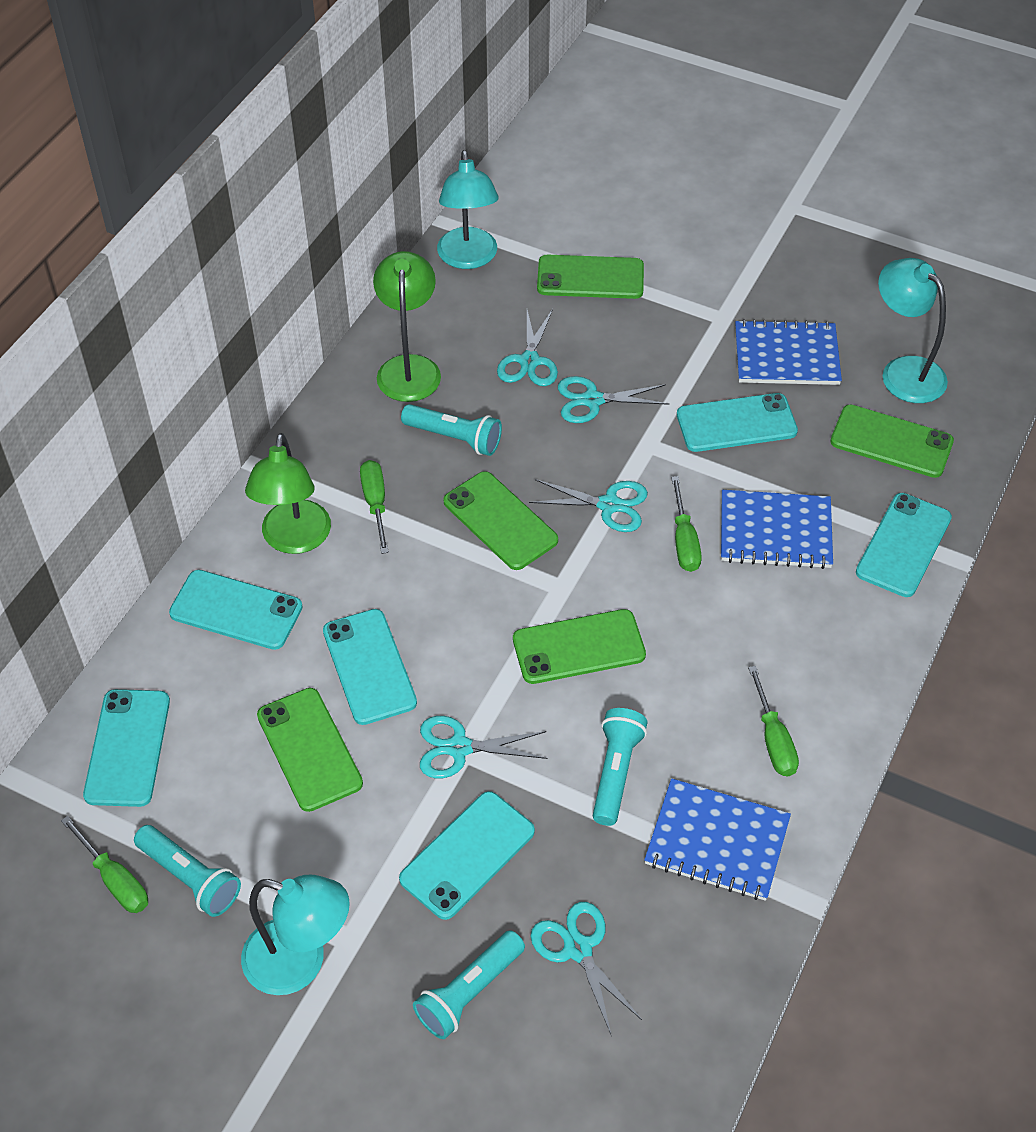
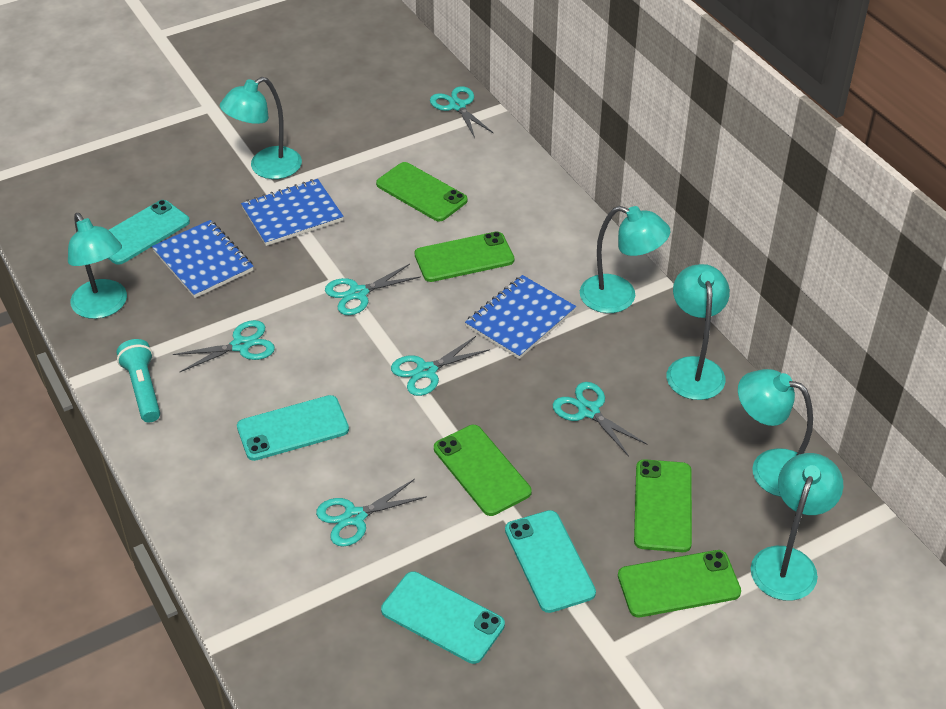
green lamp: [245,433,331,554] [373,251,441,402] = 2 -> none = 0
green screwdriver: [61,816,148,913] [360,460,389,554] [671,476,702,572] [748,666,799,776] = 4 -> none = 0
turquoise flashlight: [134,825,241,917] [401,404,502,456] [413,930,525,1039] [592,708,648,826] = 4 -> [117,339,160,422] = 1
turquoise lamp: [241,875,350,995] [437,150,498,269] [878,258,948,403] = 3 -> [68,213,127,319] [220,77,302,179] [580,206,670,313] [667,264,730,400] [738,369,813,497] [751,453,843,601] = 6
turquoise phone: [83,689,170,807] [169,570,303,650] [323,609,417,725] [399,791,535,920] [677,393,798,452] [856,493,952,597] = 6 -> [108,200,190,265] [237,395,349,461] [381,571,505,664] [505,510,596,613] = 4
turquoise scissors: [420,716,548,778] [497,309,558,386] [529,479,648,532] [531,902,642,1034] [558,376,669,423] = 5 -> [173,320,275,372] [316,479,427,547] [325,264,421,315] [391,336,490,396] [430,86,493,138] [553,382,647,456] = 6

